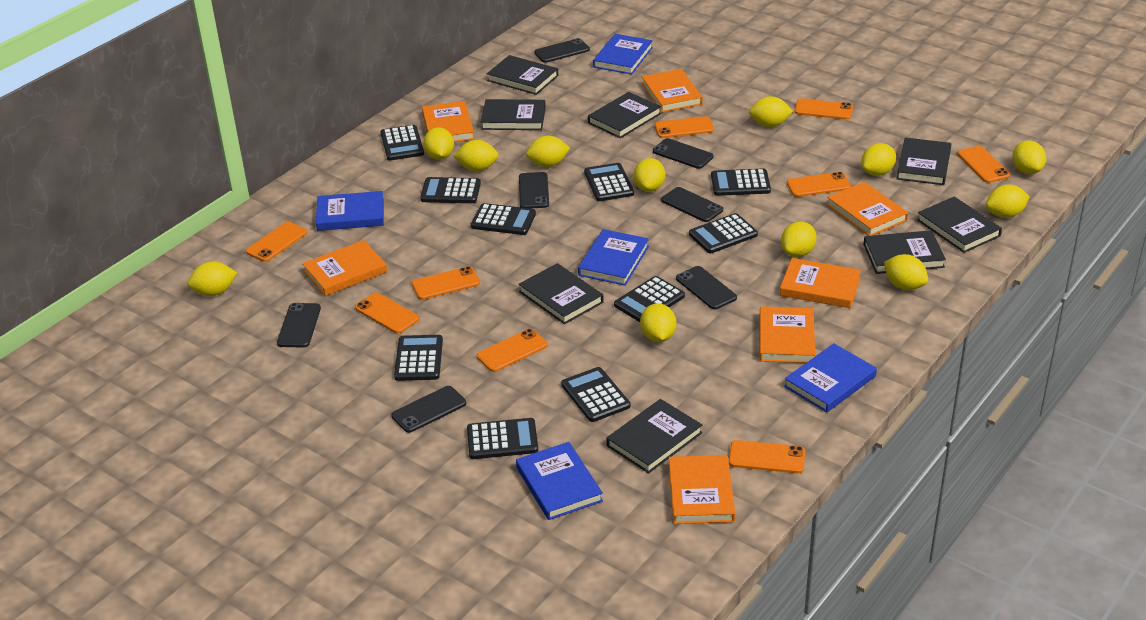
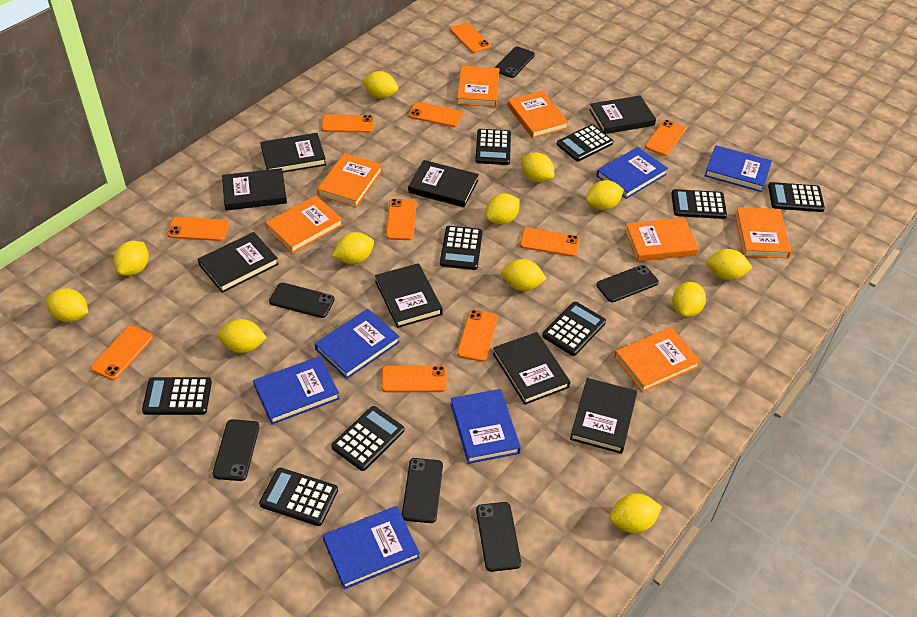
black calculator: [380,125,424,161] [394,335,443,381] [420,177,481,203] [467,418,538,459] [471,203,536,235] [561,367,630,422] [584,163,634,201] [614,276,685,322] [689,213,758,253] [711,168,771,196] = 10 -> [142,377,212,415] [259,468,338,526] [331,406,404,471] [440,226,483,270] [475,129,511,165] [542,302,606,356] [557,124,614,161] [671,189,727,219] [768,182,825,212] = 9
black phone: [277,303,321,348] [392,386,466,433] [519,172,549,209] [534,38,590,63] [653,138,714,169] [661,187,723,222] [676,266,737,309] = 7 -> [213,419,259,481] [269,283,335,318] [402,458,443,523] [476,502,521,572] [495,46,535,78] [596,265,659,302] = 6
blue book: [316,191,384,231] [516,442,603,520] [578,229,649,286] [593,34,653,75] [784,343,877,413] = 5 -> [253,356,340,425] [315,309,400,379] [323,506,420,589] [451,389,521,464] [596,147,668,199] [705,145,772,192] = 6
orange phone: [246,222,307,262] [355,292,419,334] [412,266,480,300] [477,329,548,372] [655,116,714,138] [729,440,805,473] [787,172,851,197] [794,98,853,120] [957,146,1010,183] = 9 -> [91,325,153,380] [167,217,229,241] [321,114,374,133] [381,365,447,392] [386,199,416,240] [409,102,463,127] [450,23,491,53] [457,309,498,362] [520,228,580,257] [645,120,686,156] = 10

